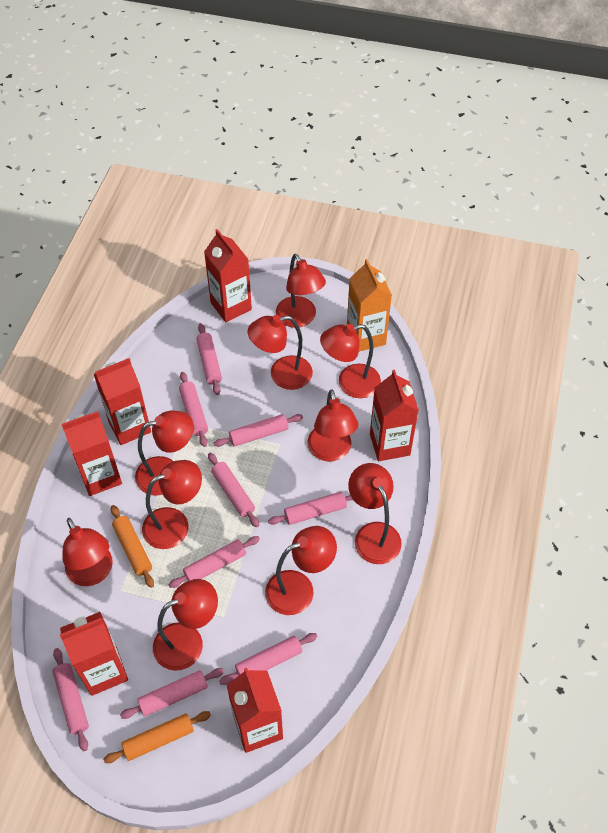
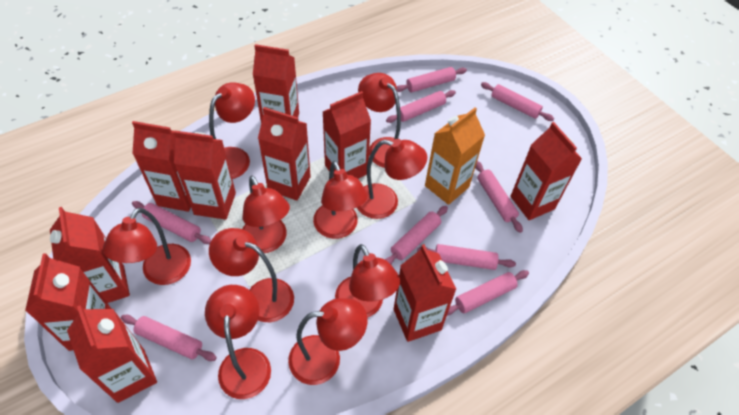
orange rolling pin: [103,711,211,763] [111,505,154,588] = 2 -> none = 0
red carton: [60,612,128,696] [62,411,122,496] [94,358,151,445] [204,229,252,322] [227,668,283,753] [370,370,419,461] = 6 -> [25,253,111,351] [50,207,130,303] [67,305,157,403] [132,121,191,212] [174,130,236,220] [253,44,299,122] [258,107,311,201] [323,91,371,179] [394,244,456,342] [510,122,582,220] = 10

